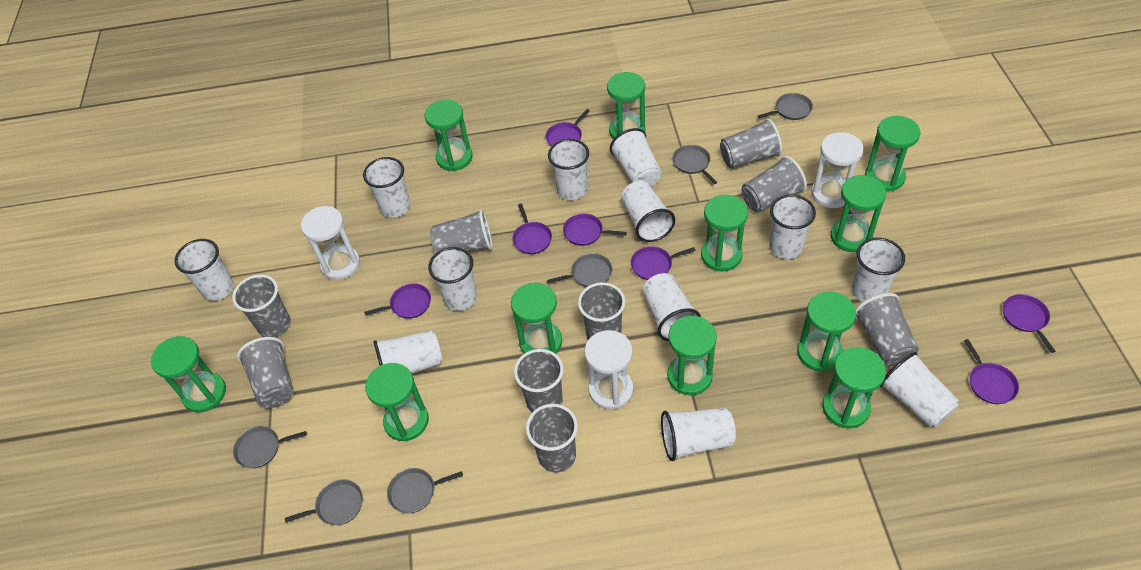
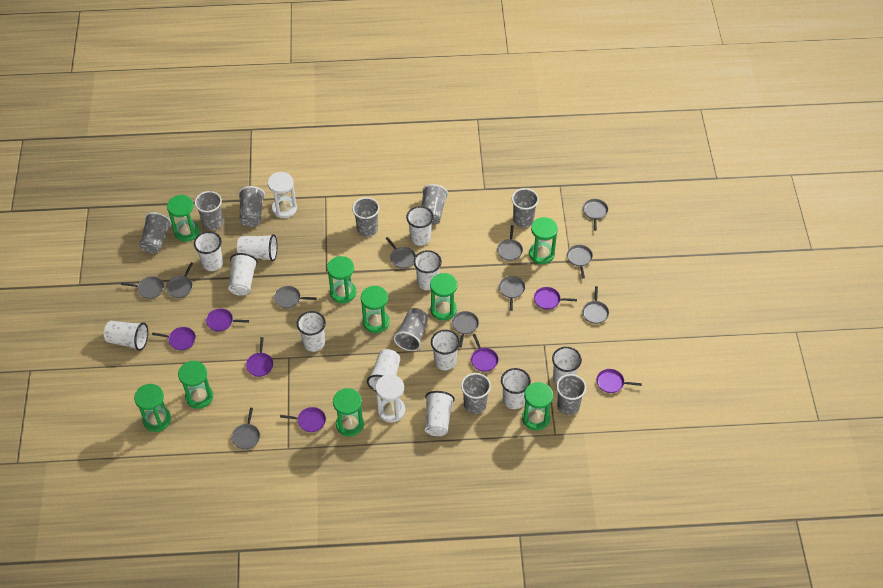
green hourglass: [151,336,226,412] [365,363,429,441] [425,99,472,171] [511,282,562,354] [607,72,645,139] [667,316,717,395] [701,195,748,272] [797,292,856,372] [822,347,886,428] [830,175,886,252] [865,116,920,192] = 11 -> [134,384,171,432] [167,195,200,242] [178,361,213,409] [327,256,356,303] [333,388,364,437] [361,286,390,333] [430,273,457,320] [522,382,553,430] [529,217,558,264] = 9
grey pan: [233,426,307,468] [285,479,363,525] [387,468,463,513] [547,253,612,287] [672,145,717,184] [758,93,813,120] = 6 -> [121,276,164,299] [166,262,193,298] [231,408,260,449] [274,286,317,309] [385,237,416,269] [452,311,479,347] [497,225,523,261] [499,276,525,311] [567,245,593,278] [582,286,609,324] [583,199,608,231] = 11
white hourglass: [301,206,360,280] [584,330,634,410] [811,132,864,208] = 3 -> [268,172,297,218] [375,374,405,423] = 2

